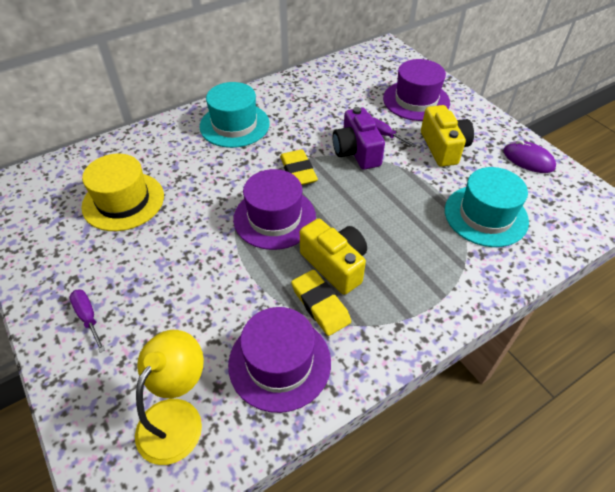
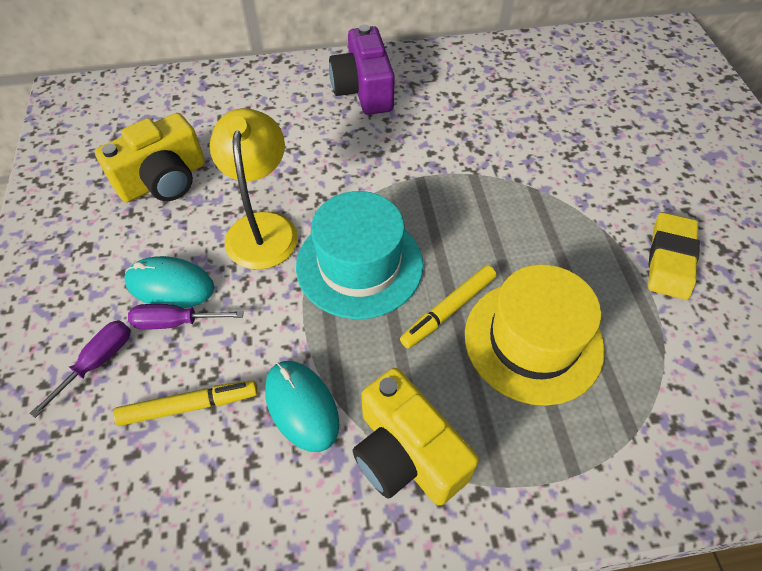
purple hat: [228,307,331,413] [233,169,316,250] [383,59,450,121] = 3 -> none = 0
purple mouse: [503,140,556,173] = 1 -> none = 0
turquoise hat: [200,82,270,148] [445,167,529,247] = 2 -> [296,191,423,319] = 1
turquoise mouse: none = 0 -> [124,256,214,308] [265,361,339,452] = 2
yellow eraser: [280,149,318,185] [291,270,351,336] = 2 -> [648,212,700,300] = 1
yellow marker: none = 0 -> [113,380,257,426] [400,265,496,348] = 2

